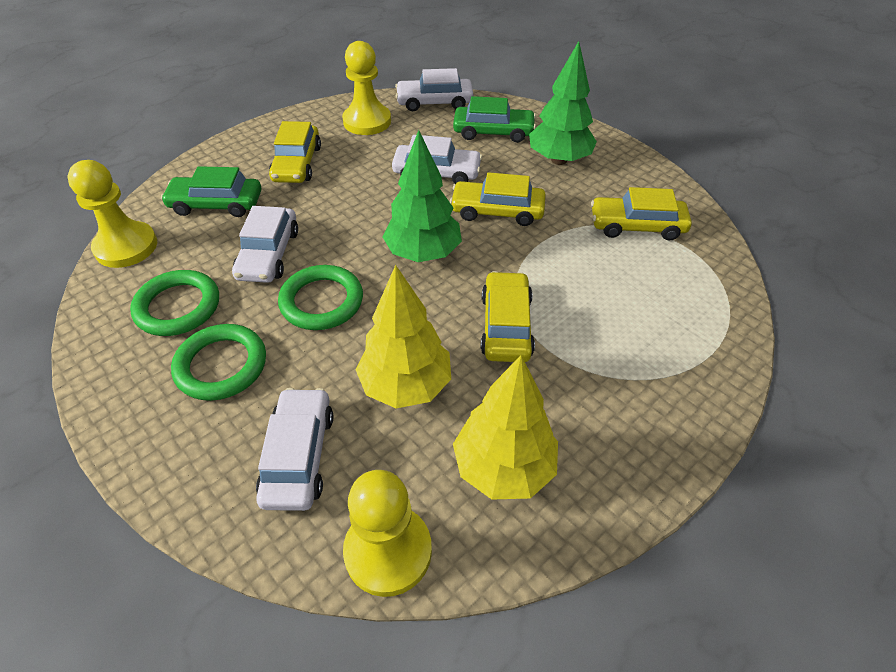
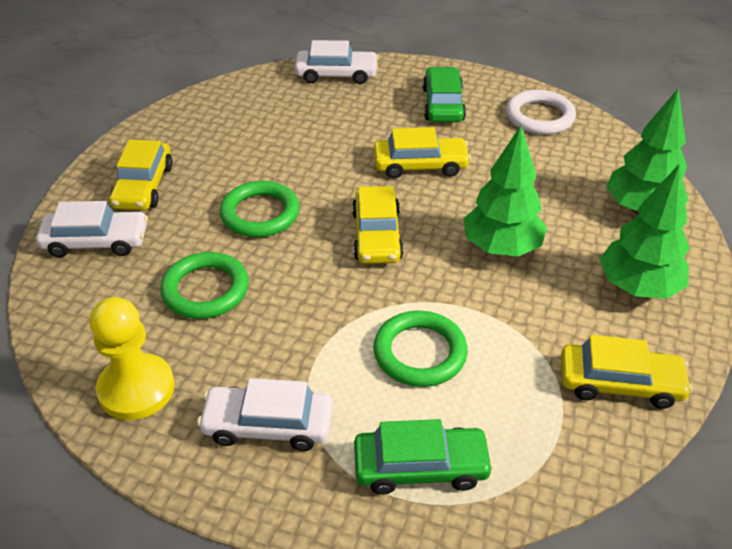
green tree: [382,130,462,262] [529,41,597,165] = 2 -> [463,126,547,257] [600,163,690,299] [606,88,688,215] = 3
white car: [232,206,298,283] [256,388,333,511] [392,135,482,184] [395,68,473,111] = 4 -> [36,201,148,257] [197,378,333,451] [295,40,379,84] = 3
white ring: none = 0 -> [506,90,576,135] = 1
yellow pawn: [67,160,157,268] [342,41,391,135] [343,470,432,597] = 3 -> [90,297,175,420] = 1
yellow tree: [356,265,451,408] [453,355,558,499] = 2 -> none = 0

